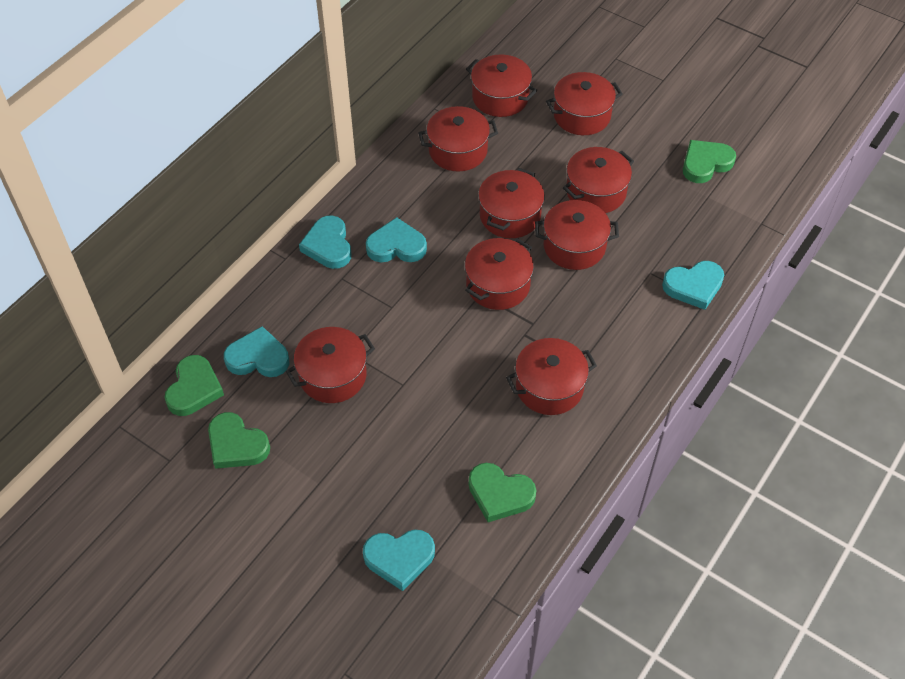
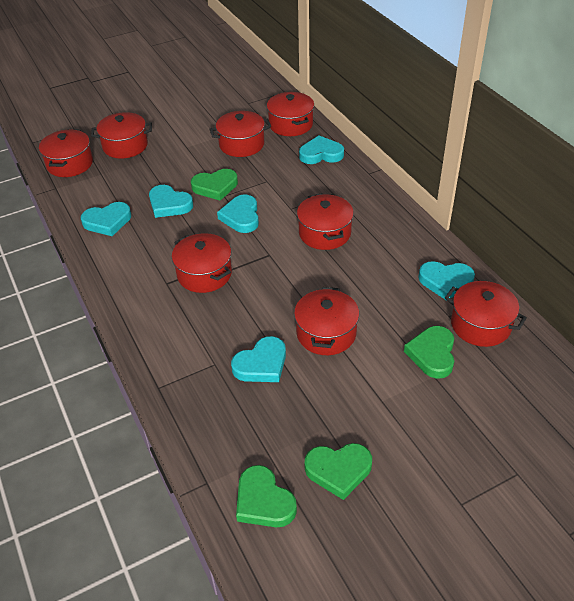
red pot: [286,327,375,403] [418,106,498,171] [465,238,534,310] [466,55,537,117] [478,168,545,238] [506,338,597,415] [535,200,619,270] [546,72,623,135] [563,147,634,213] = 9 -> [39,129,93,177] [91,112,152,159] [172,233,232,293] [209,111,271,157] [267,92,314,136] [294,287,359,355] [297,193,354,250] [445,281,527,347] = 8
turquoise heart: [224,326,289,377] [299,216,351,269] [363,530,435,591] [366,217,427,262] [662,261,724,310] = 5 -> [81,202,131,236] [149,185,193,218] [217,195,259,233] [231,336,286,382] [299,136,344,164] [418,261,475,301] = 6

